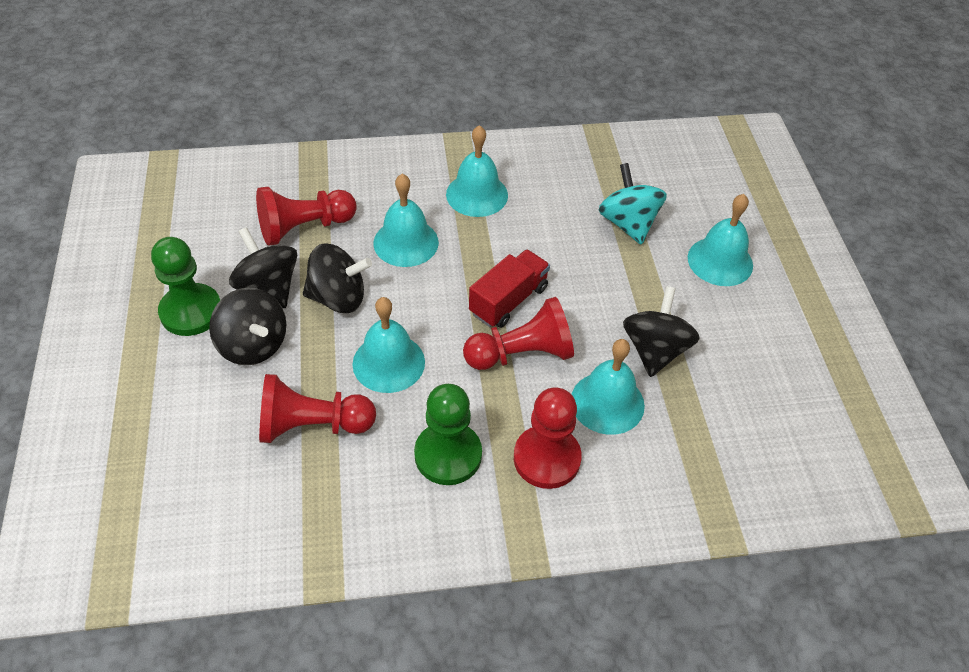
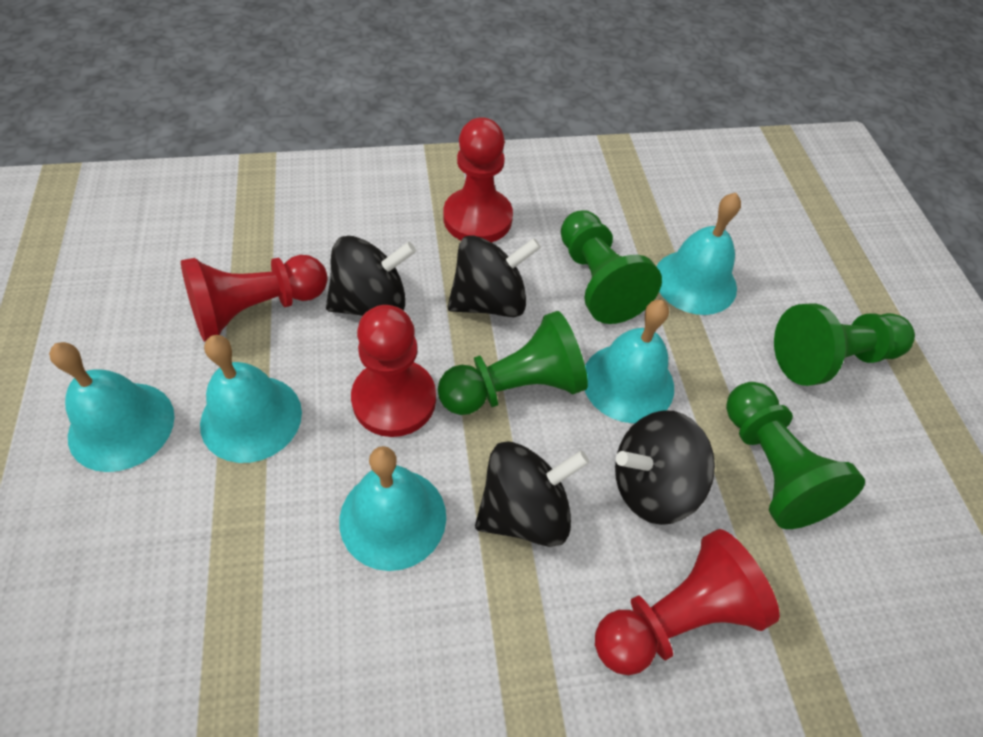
green pawn: [151,237,220,336] [414,384,482,485] = 2 -> [438,311,588,415] [561,210,662,324] [726,382,865,529] [774,303,915,386] = 4
red truck: [469,249,550,328] = 1 -> none = 0
turquoise spinning top: [599,163,667,245] = 1 -> none = 0

